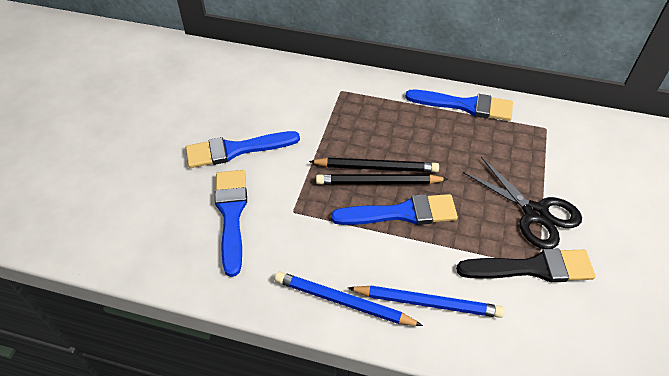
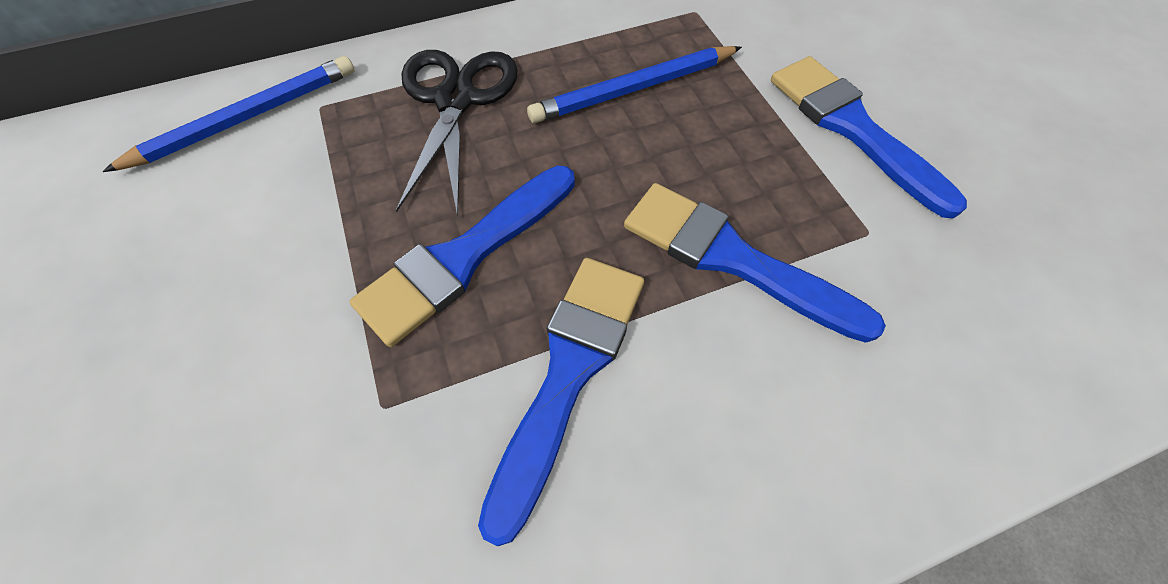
black brush: [456,249,596,282] = 1 -> none = 0
black pencil: [309,158,439,172] [316,174,448,185] = 2 -> none = 0

